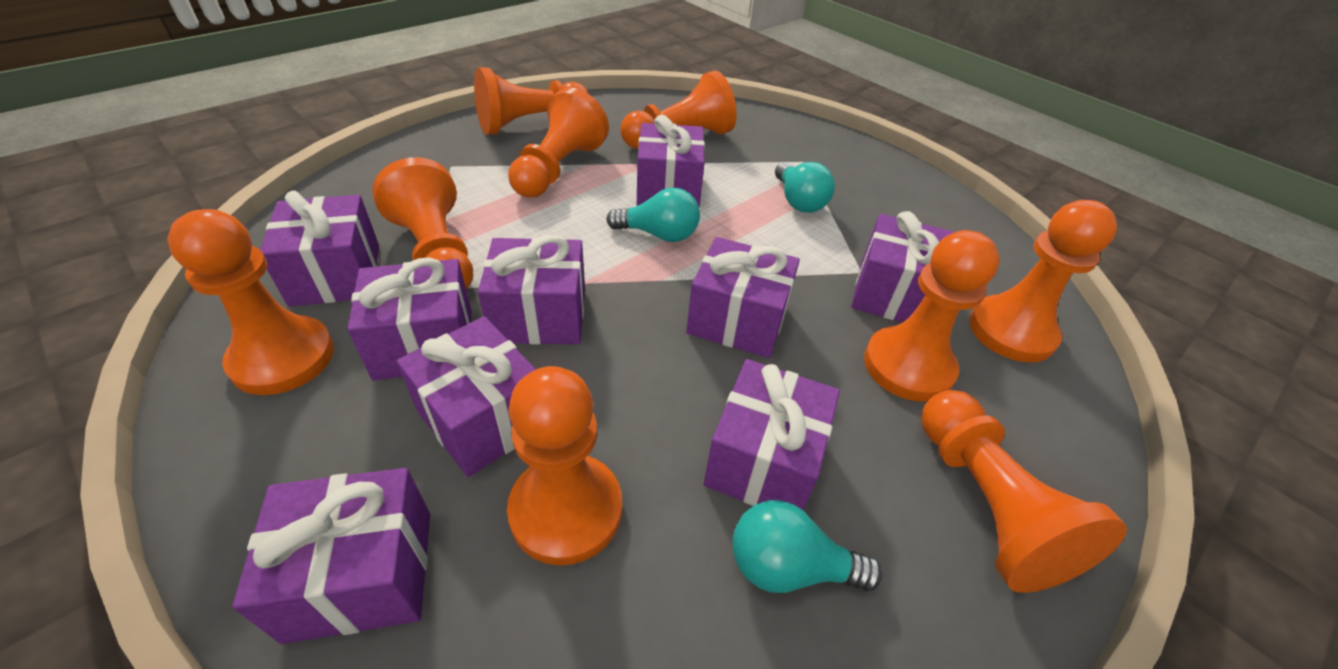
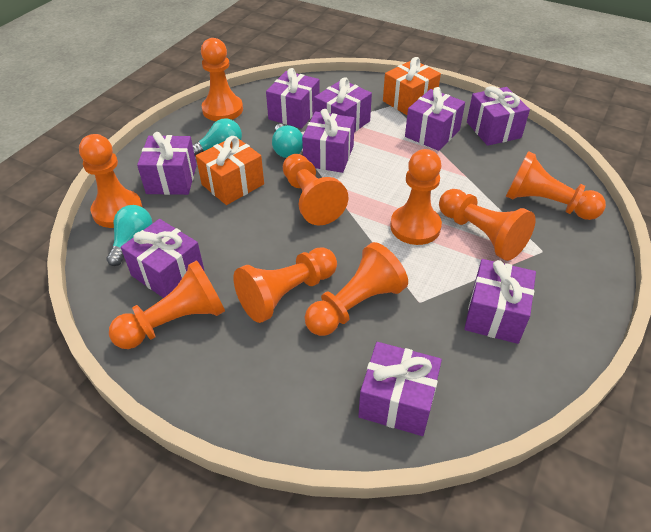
orange gift: none = 0 -> [196,136,264,205] [383,57,441,115] = 2

